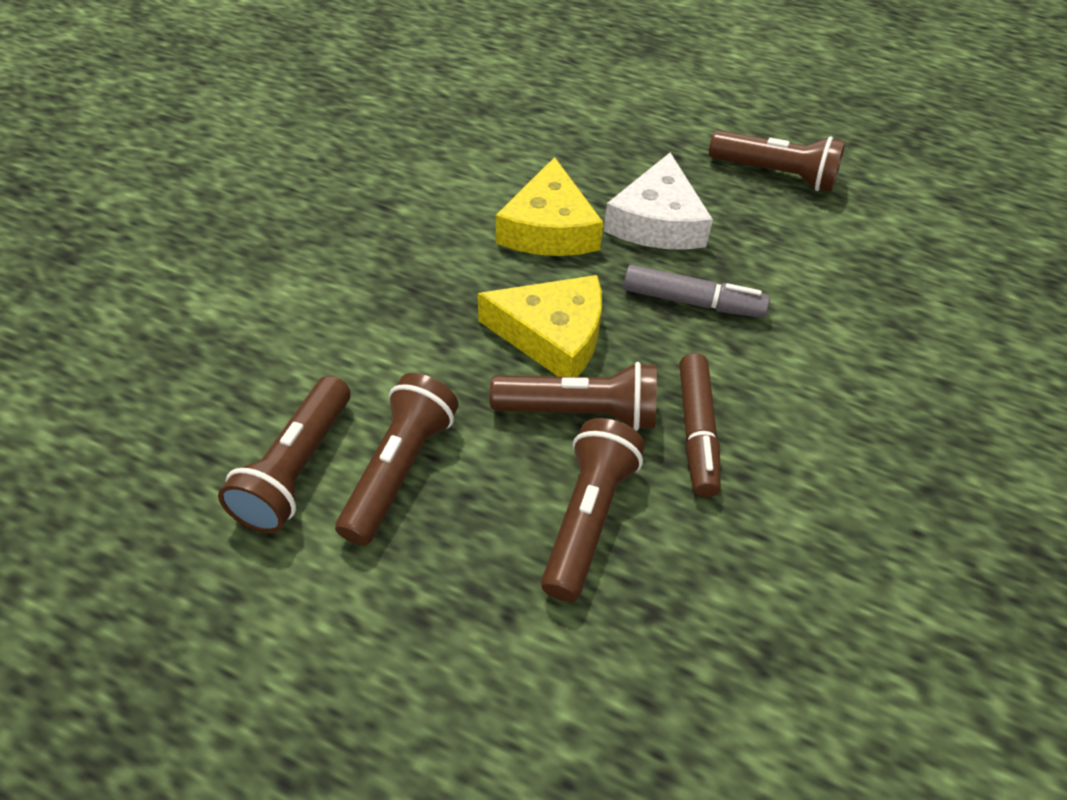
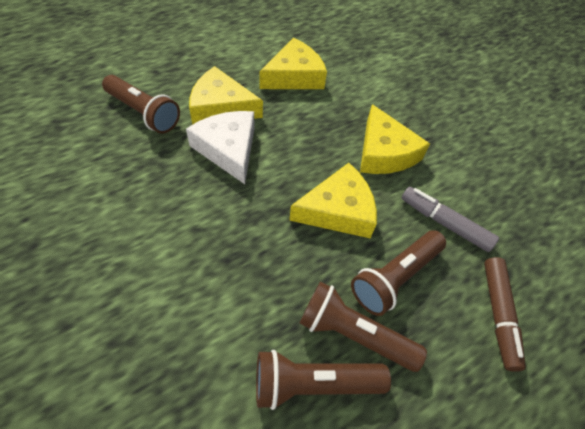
brown flashlight: [218,376,350,533] [335,373,458,546] [490,362,657,431] [541,418,645,602] [709,130,845,192] = 5 -> [102,75,180,134] [256,350,391,410] [299,281,427,372] [351,230,446,316] = 4
yellow cheese: [478,275,602,377] [496,157,603,256] = 2 -> [189,66,263,125] [260,38,327,89] [289,163,377,238] [360,104,430,174] = 4

